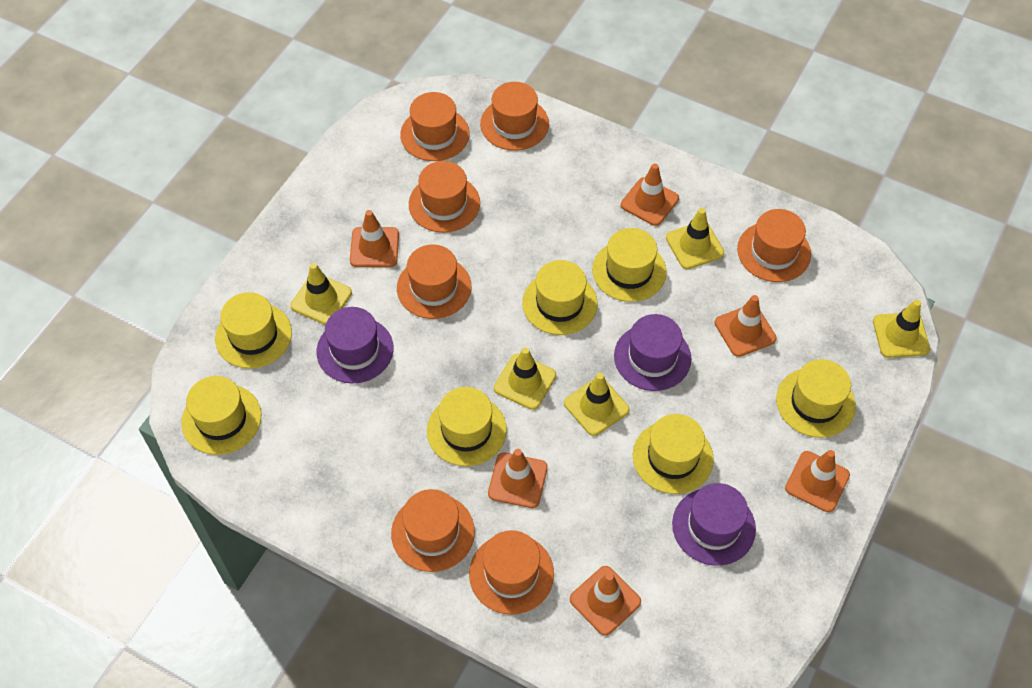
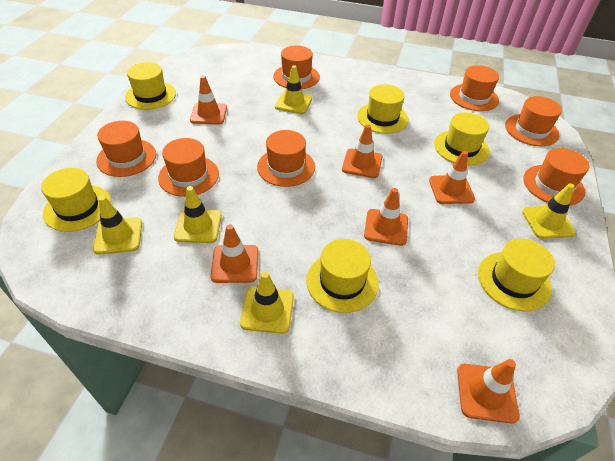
purple hat: [317,307,394,384] [614,314,691,391] [672,483,756,566] = 3 -> none = 0
yellow hat: [181,376,261,455] [215,292,292,369] [427,387,507,466] [522,260,598,335] [592,228,667,302] [633,414,714,494] [776,359,856,438] = 7 -> [41,168,111,232] [125,62,176,110] [306,239,379,313] [357,84,409,134] [434,112,490,166] [478,239,555,311] = 6

